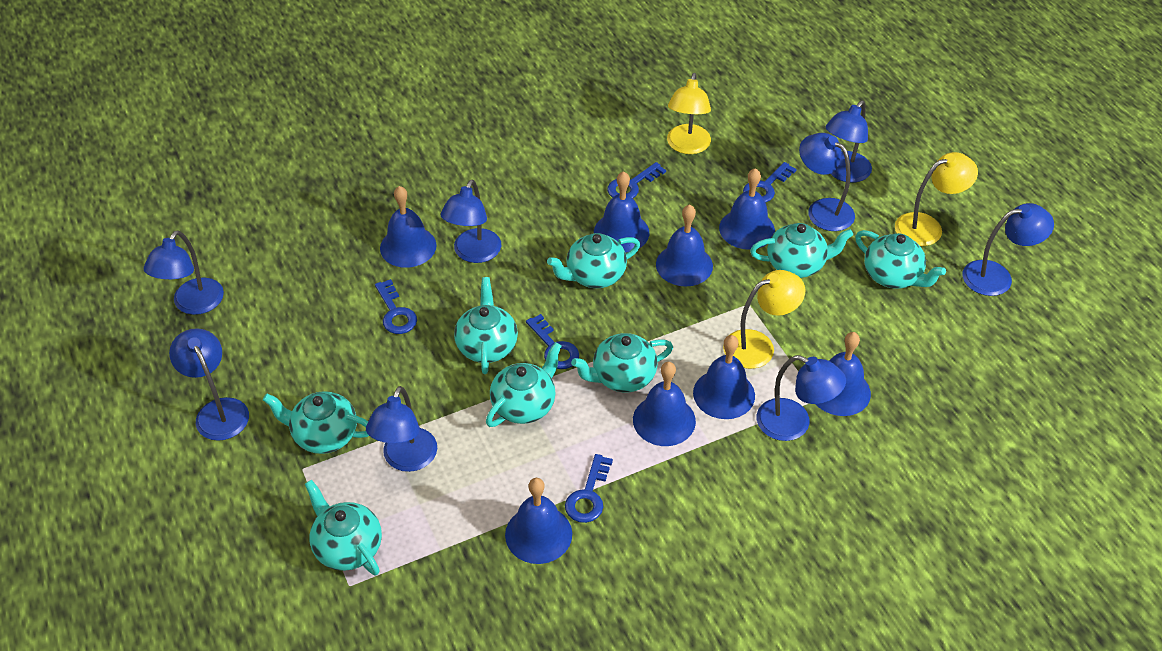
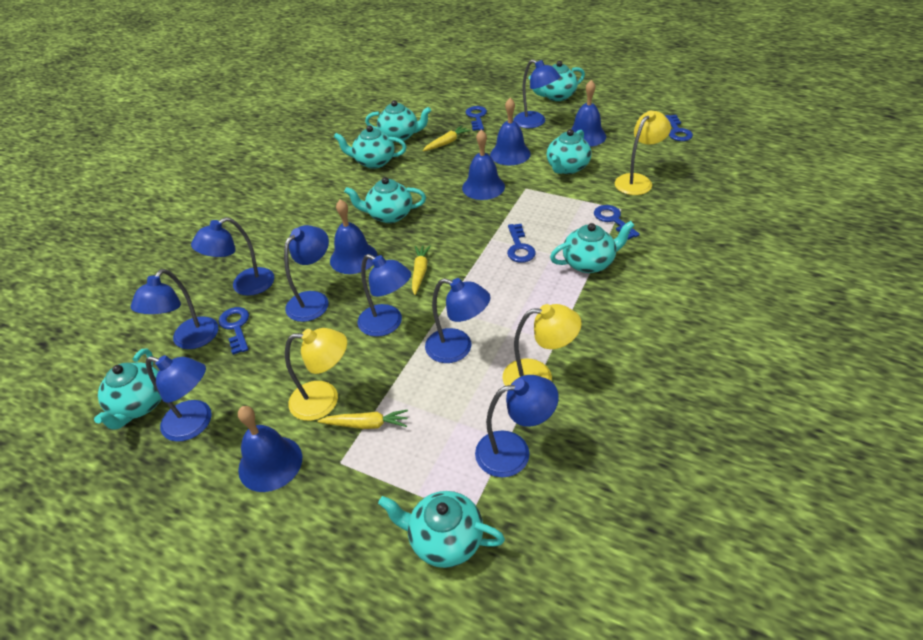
blue bell: [380,186,437,268] [505,478,572,564] [594,171,649,253] [633,362,696,446] [656,204,713,286] [693,335,755,419] [719,168,775,250] [816,332,871,416] = 8 -> [238,406,302,492] [330,199,378,274] [462,129,505,200] [490,98,531,165] [571,80,606,147] = 5
yellow carrot: none = 0 -> [318,410,408,429] [412,246,431,295] [423,126,471,151] = 3

